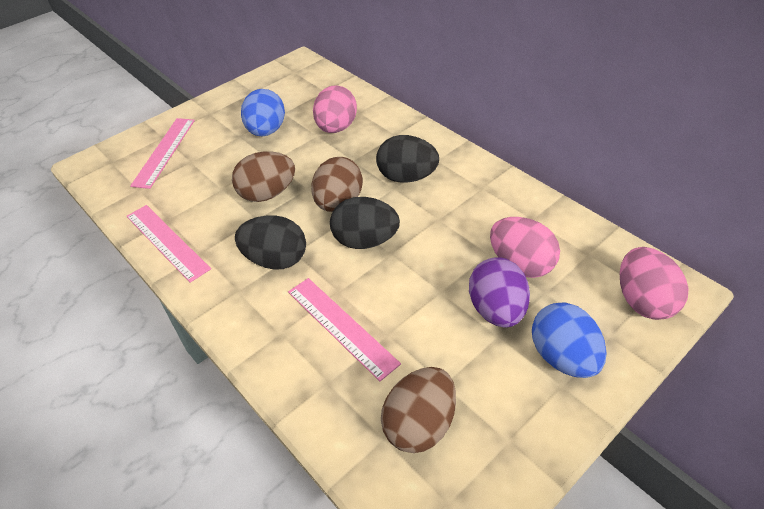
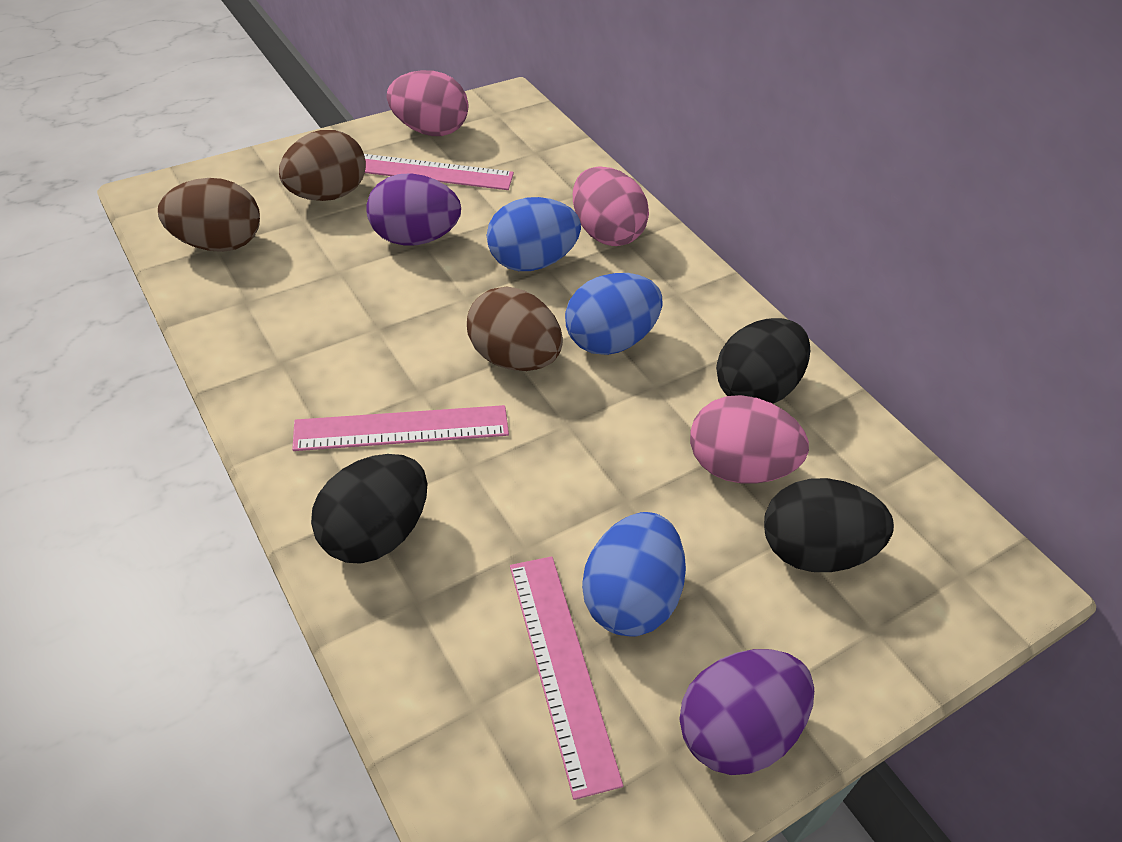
blue egg: [241,89,285,136] [532,303,607,378] = 2 -> [487,197,581,271] [565,273,662,355] [582,512,686,637] = 3
purple egg: [469,257,530,328] = 1 -> [366,173,461,246] [679,649,814,775] = 2

